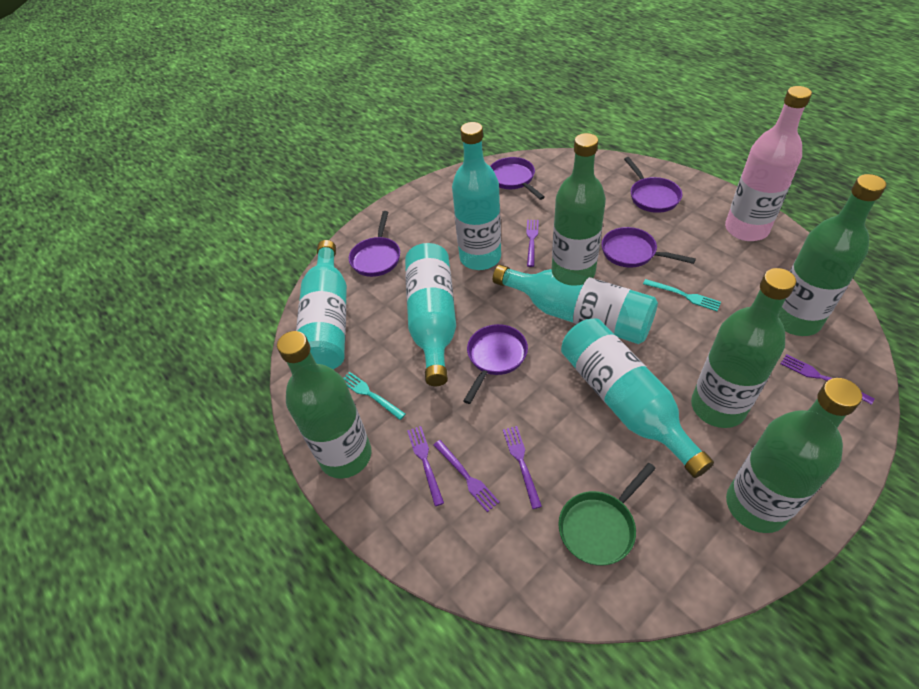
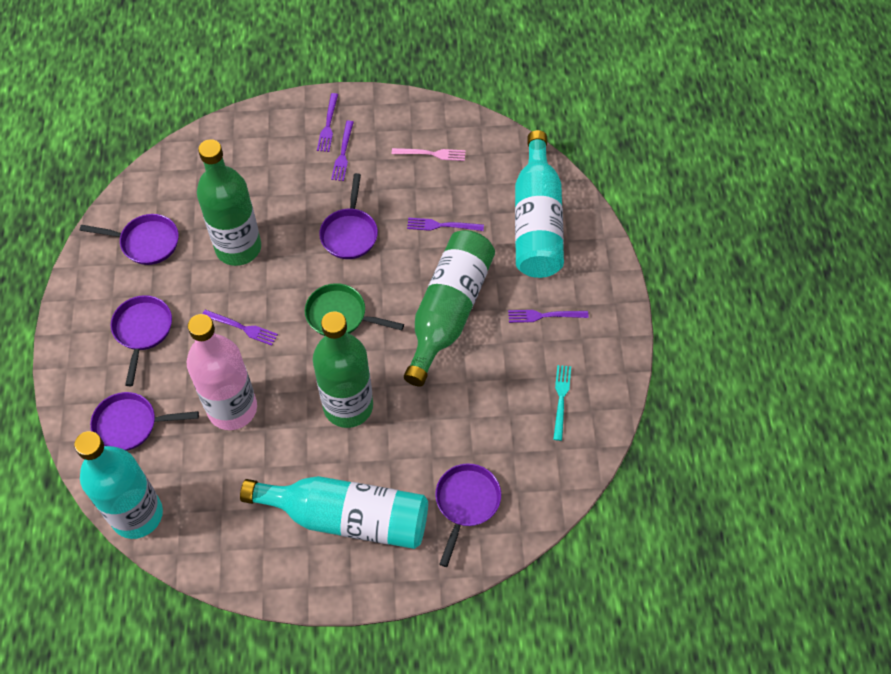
green bottle: [277,331,371,479] [552,133,606,278] [691,268,796,428] [726,378,862,533] [778,174,886,336] = 5 -> [197,139,261,266] [313,311,373,428] [404,230,495,387] = 3
pink fork: none = 0 -> [392,148,465,161] = 1
turquoise bottle: [296,240,347,369] [405,243,456,386] [452,122,501,270] [493,265,658,344] [561,318,714,478] = 5 -> [74,431,163,539] [240,476,428,549] [515,130,564,278] = 3
turquoise fork: [343,372,406,420] [643,279,721,311] = 2 -> [553,365,571,441] = 1

